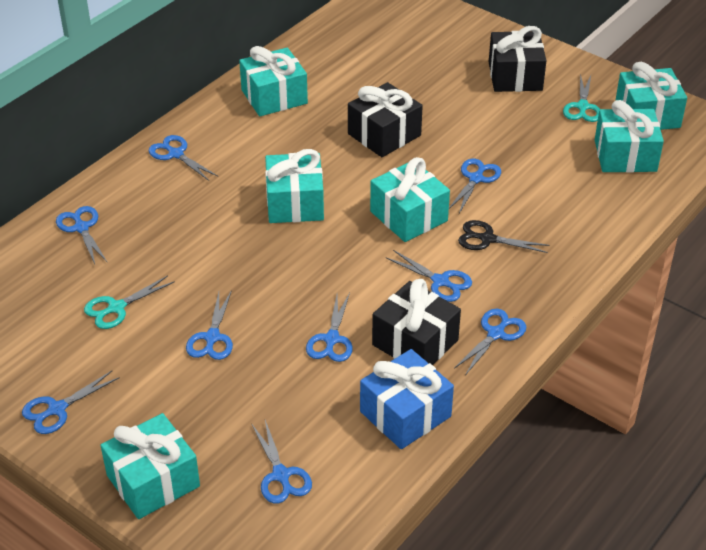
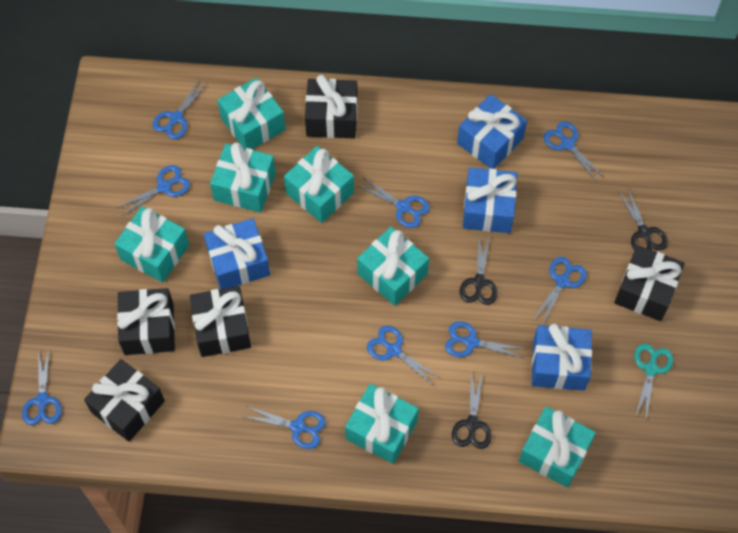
black gift: [348,82,423,157] [372,279,461,365] [489,26,547,92] = 3 -> [84,359,165,442] [117,288,175,355] [190,286,251,357] [305,75,358,138] [614,245,685,321] = 5
black scissors: [458,220,550,253] = 1 -> [452,370,492,449] [460,235,498,305] [618,186,668,251] = 3
blue gift: [360,349,454,449] = 1 -> [204,218,270,289] [457,94,527,169] [463,167,517,233] [532,324,592,391] = 4
turquoise gift: [100,413,200,519] [239,46,308,116] [265,149,324,223] [370,157,450,242] [595,100,664,173] [615,62,687,130] = 6 -> [115,206,189,282] [210,142,276,213] [218,78,285,149] [284,146,354,223] [345,384,419,464] [357,227,429,306] [519,406,596,488] = 7
turquoise scissors: [84,275,175,329] [563,74,600,122] = 2 -> [634,343,673,419] = 1

